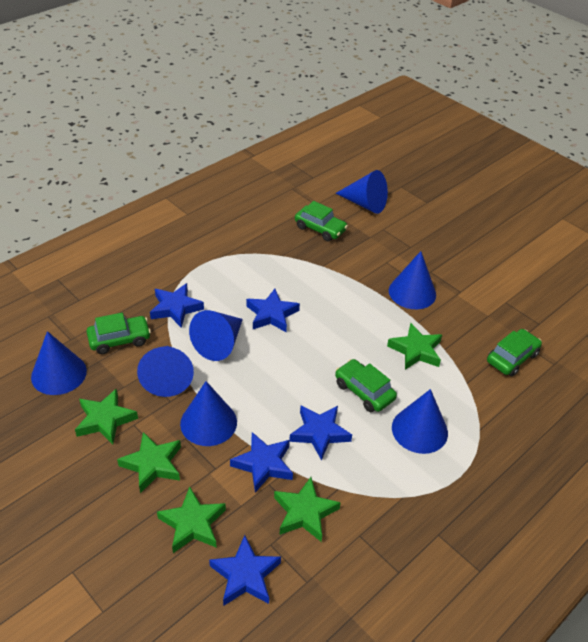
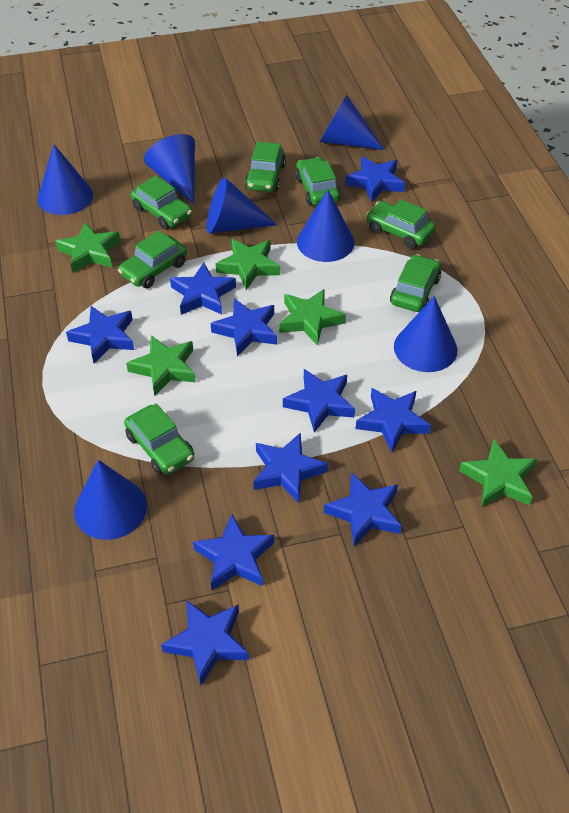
blue star: [150,283,204,328] [209,535,281,606] [230,432,293,493] [246,289,300,332] [289,406,352,461] = 5 -> [66,306,134,363] [161,600,249,685] [170,263,236,315] [193,514,274,590] [211,298,277,356] [253,432,328,503] [283,369,355,433] [324,472,401,546] [345,156,405,202] [356,388,431,452] = 10
green car: [86,313,151,354] [295,201,348,241] [335,359,397,412] [487,329,542,376] = 4 -> [118,231,187,288] [124,403,194,475] [131,175,192,229] [245,142,286,192] [295,157,341,206] [366,199,436,249] [390,254,441,312] = 7

